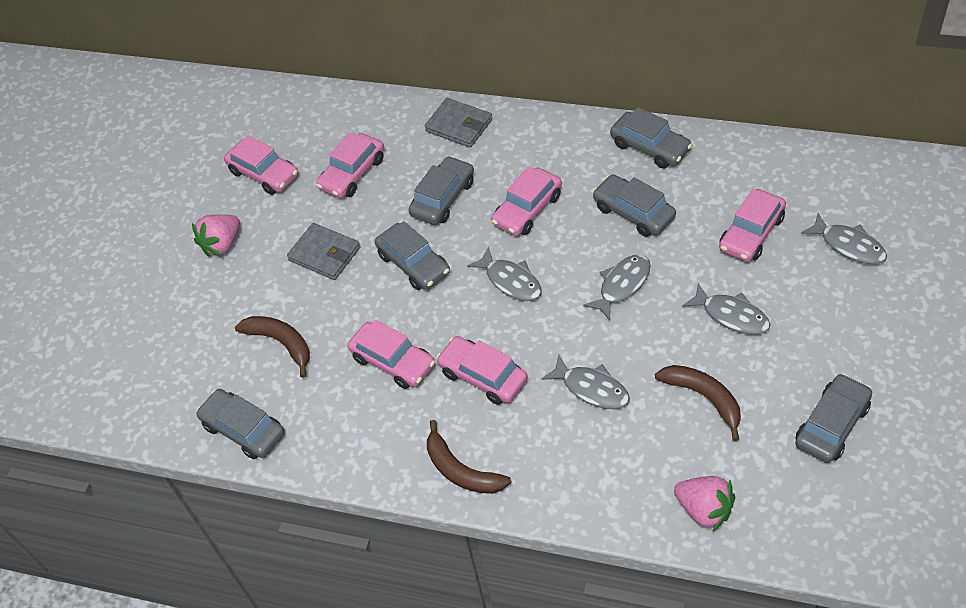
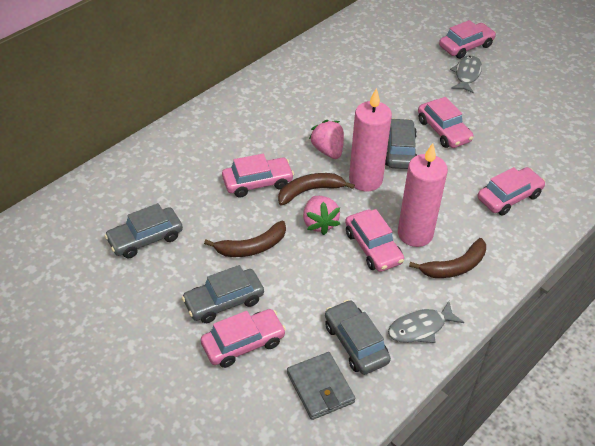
grey car: [196,389,285,459] [375,221,450,290] [409,156,474,225] [592,174,676,237] [610,107,692,168] [795,374,872,463] = 6 -> [104,203,183,258] [182,265,264,323] [325,300,391,375] [385,118,417,169] = 4
grey fish: [467,246,542,301] [542,355,630,409] [583,254,650,321] [682,283,770,335] [801,213,887,265] = 5 -> [388,301,464,343] [450,55,482,94] = 2
grey wallet: [287,223,360,280] [425,98,492,148] = 2 -> [287,352,355,420] = 1
pink candle: none = 0 -> [349,88,392,191] [398,143,448,247] = 2

